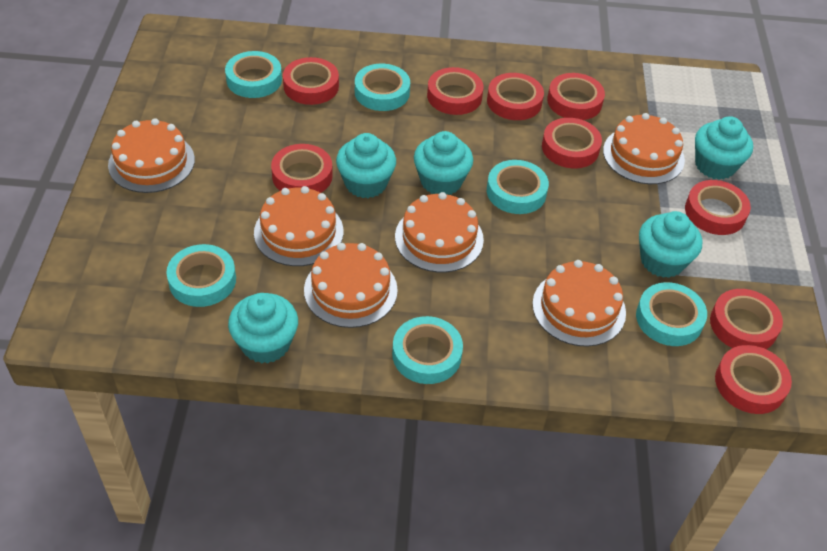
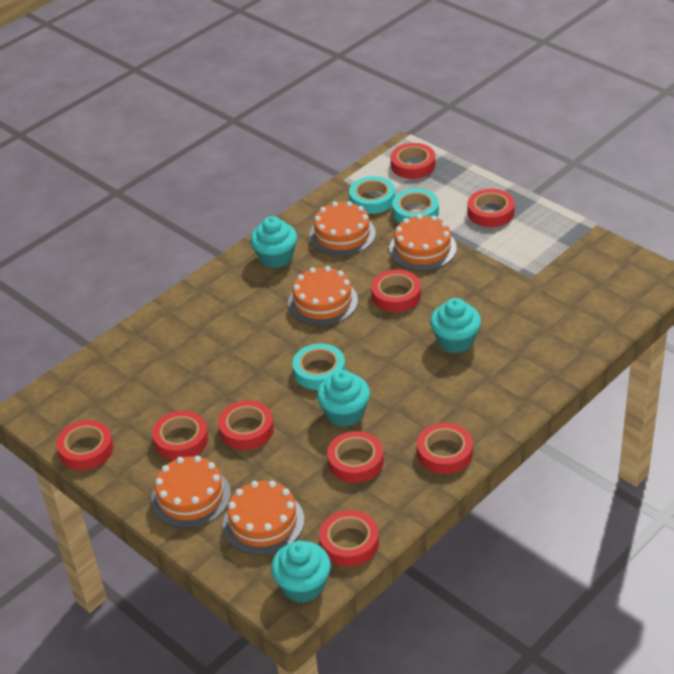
orange cake: [108,118,195,193] [254,186,343,266] [304,243,398,328] [395,192,484,272] [532,260,626,347] [603,113,685,184] = 6 -> [151,456,231,528] [223,481,304,555] [288,266,358,326] [309,201,376,256] [389,214,457,271] = 5
turquoise cupcake: [228,293,298,364] [336,133,396,198] [414,131,473,195] [639,211,702,278] [695,116,753,180] = 5 -> [250,216,297,268] [271,541,331,603] [317,370,370,427] [430,298,481,353] = 4
turquoise tape: [166,244,236,307] [225,51,282,98] [355,64,410,111] [392,316,463,384] [487,160,549,214] [636,282,707,346] = 6 -> [292,344,346,390] [349,176,395,214] [392,189,439,223] = 3

